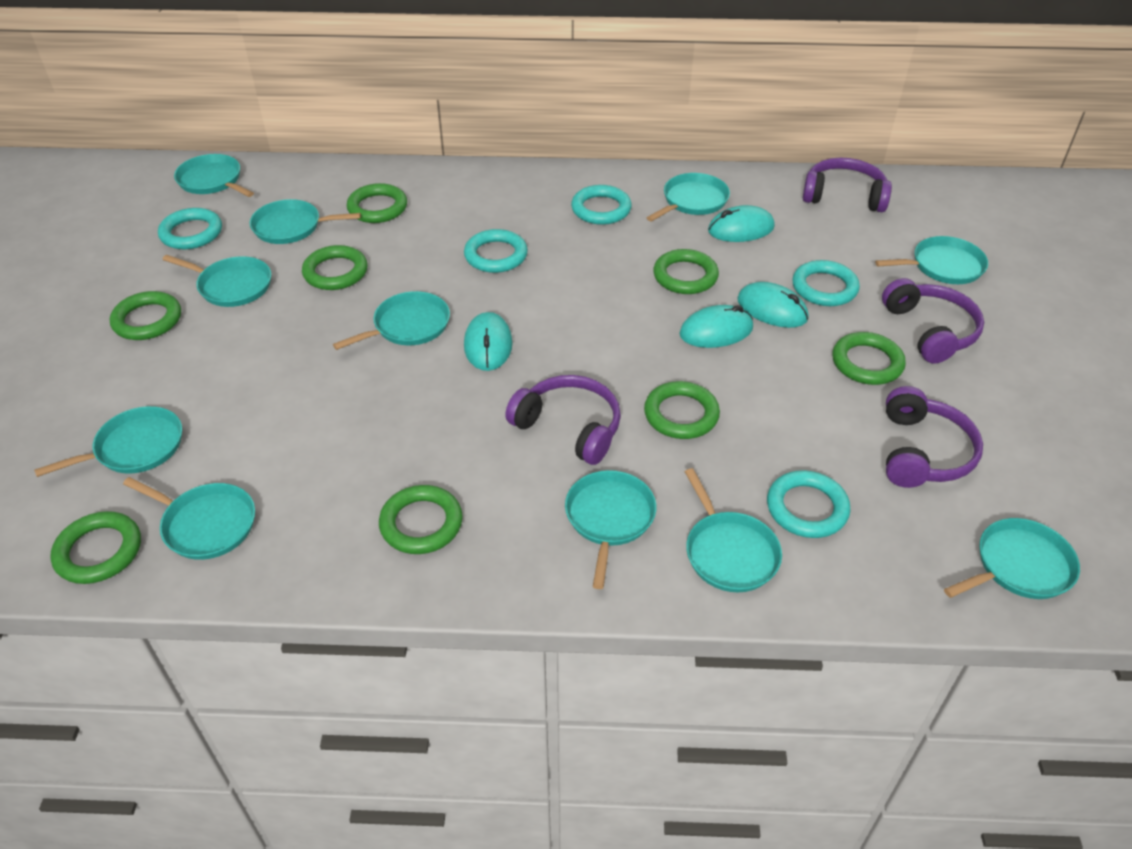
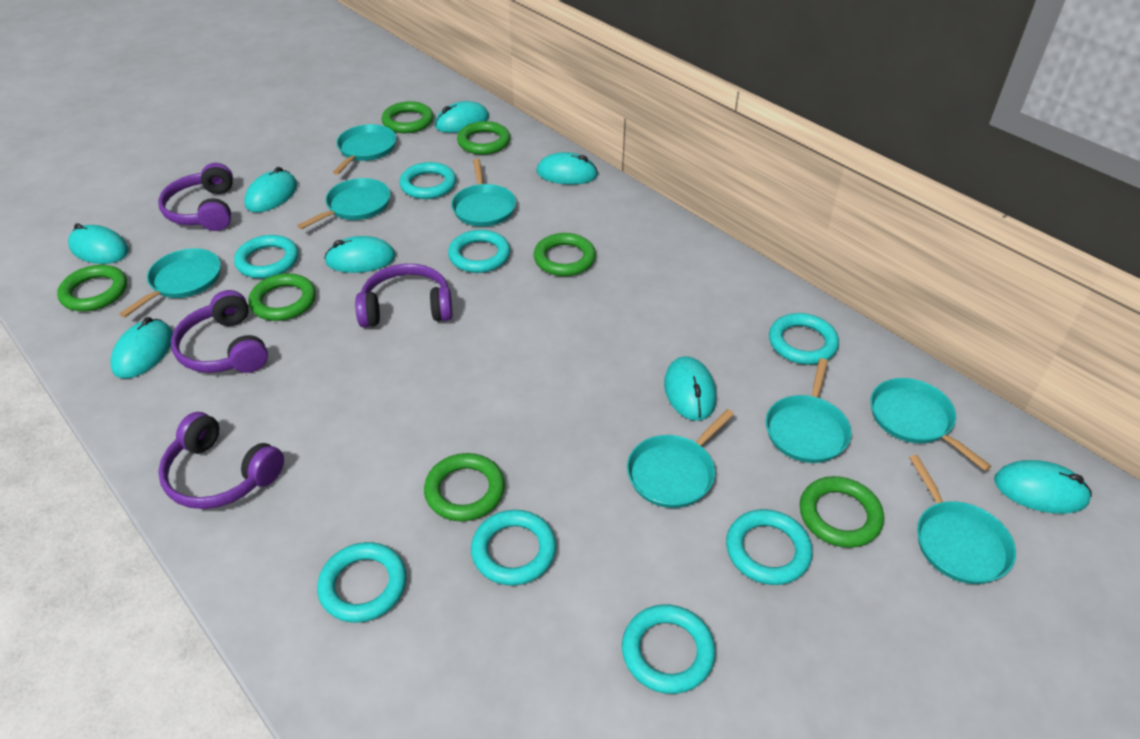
green ring: [50,511,141,584] [110,291,181,340] [302,245,367,290] [347,183,407,223] [379,485,463,554] [644,381,720,439] [653,249,719,294] [832,332,906,385] = 8 -> [57,265,127,311] [248,273,316,321] [382,101,433,133] [424,453,505,521] [457,121,510,155] [534,233,596,276] [800,476,884,548] = 7
turquoise mouse: [464,312,512,371] [680,305,753,348] [708,205,775,242] [737,282,808,328] = 4 -> [68,223,129,264] [110,317,173,378] [244,167,297,212] [324,236,396,273] [434,101,489,133] [537,152,598,185] [664,356,716,421] [994,460,1092,514] = 8
turquoise pan: [34,406,182,477] [123,477,255,560] [163,255,271,307] [174,154,254,197] [249,199,361,244] [333,291,450,350] [565,470,656,589] [647,173,730,222] [685,468,782,592] [875,236,988,284] [944,518,1080,599] = 11 -> [119,248,221,317] [297,178,390,229] [333,124,396,175] [451,159,516,227] [627,409,734,508] [766,358,851,463] [870,378,992,471] [909,455,1016,584] = 8
turquoise ring: [158,208,222,249] [464,229,528,273] [571,185,632,225] [767,470,850,538] [792,260,860,306] = 5 -> [234,235,298,279] [317,542,407,623] [399,162,456,199] [448,230,510,273] [471,510,556,586] [622,604,716,694] [726,509,812,585] [769,313,839,365] = 8

